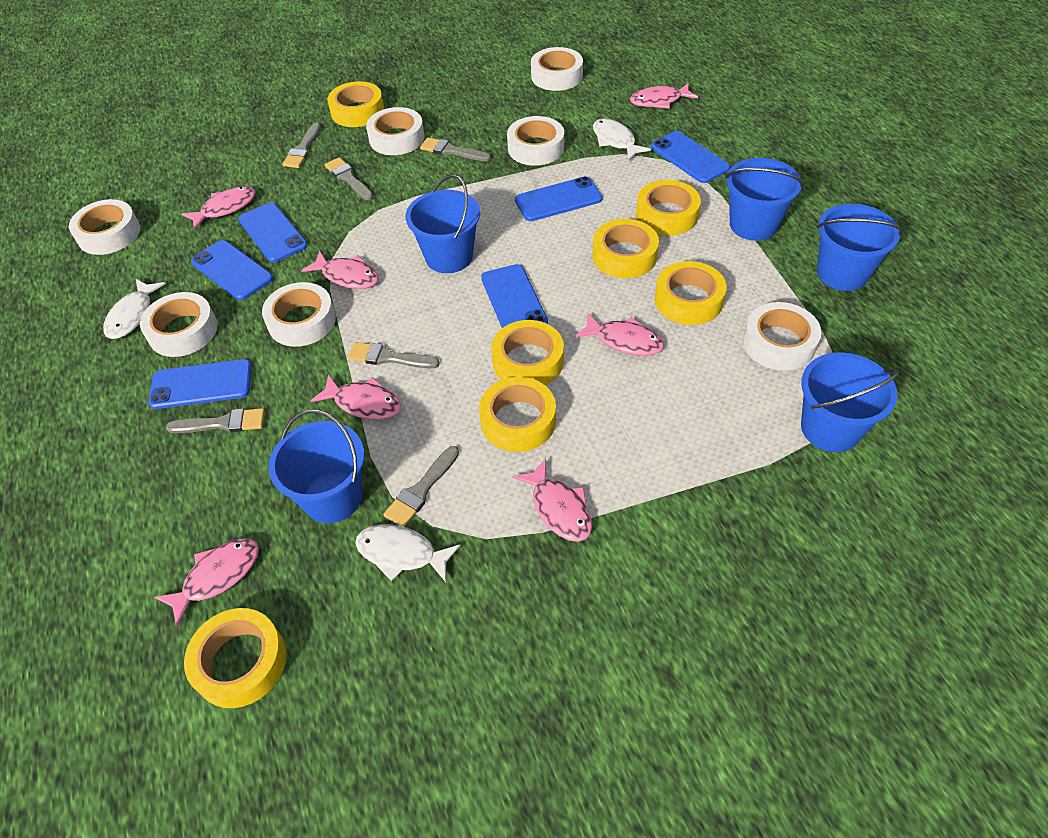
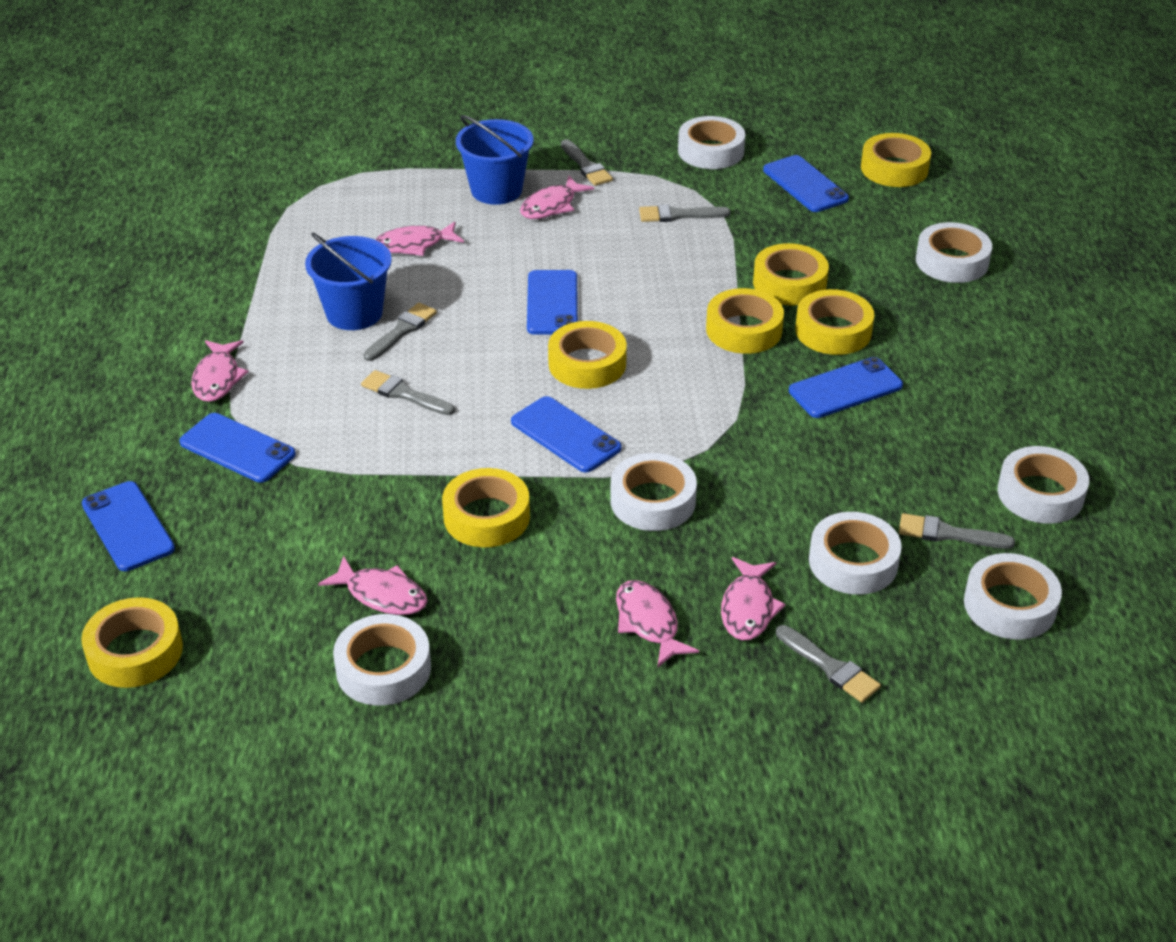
blue bucket: [268,409,364,523] [406,174,480,273] [725,158,803,241] [801,352,900,452] [817,204,903,291] = 5 -> [305,233,392,330] [456,115,534,205] = 2
pink fish: [155,538,259,627] [181,186,256,230] [301,251,379,289] [310,374,401,420] [513,458,592,542] [575,313,664,356] [630,83,698,109] = 7 -> [191,340,249,402] [318,556,427,615] [375,221,464,256] [520,176,594,219] [616,580,699,668] [721,557,786,641] = 6
white fish: [103,279,166,339] [355,524,461,582] [593,118,651,161] = 3 -> none = 0

